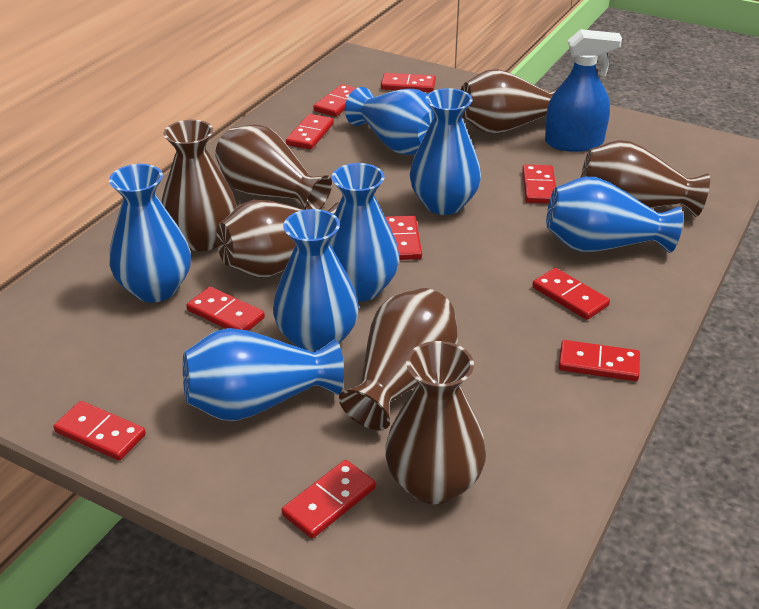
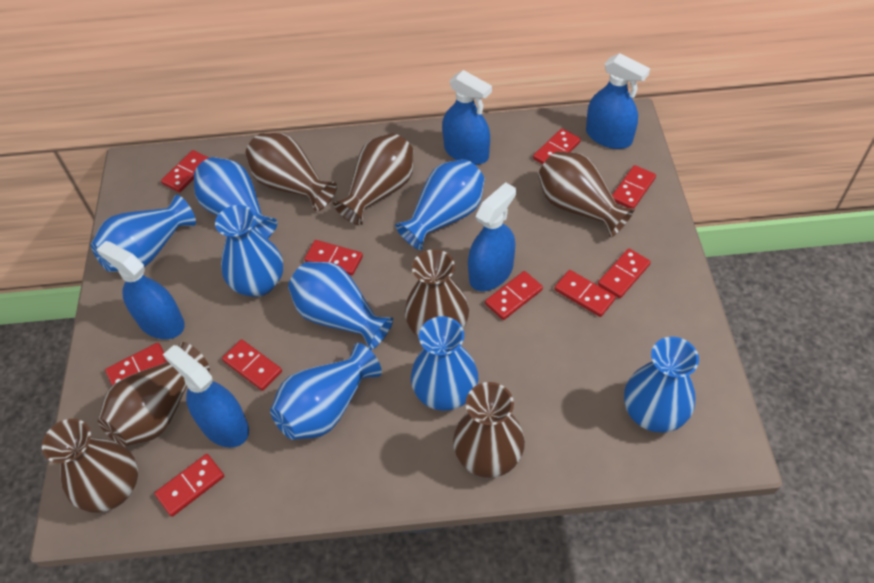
blue spray bottle: [545,29,622,152] = 1 -> [96,241,185,339] [163,345,249,447] [442,70,492,165] [468,182,516,291] [586,53,650,149] = 5
blue vase: [109,164,191,302] [183,328,344,421] [273,209,359,352] [330,163,400,302] [345,87,434,155] [410,88,481,215] [546,177,683,253] = 7 -> [91,195,196,272] [194,157,277,239] [215,205,283,297] [270,343,382,440] [288,262,393,350] [395,159,485,250] [411,316,478,411] [624,337,699,433] = 8

